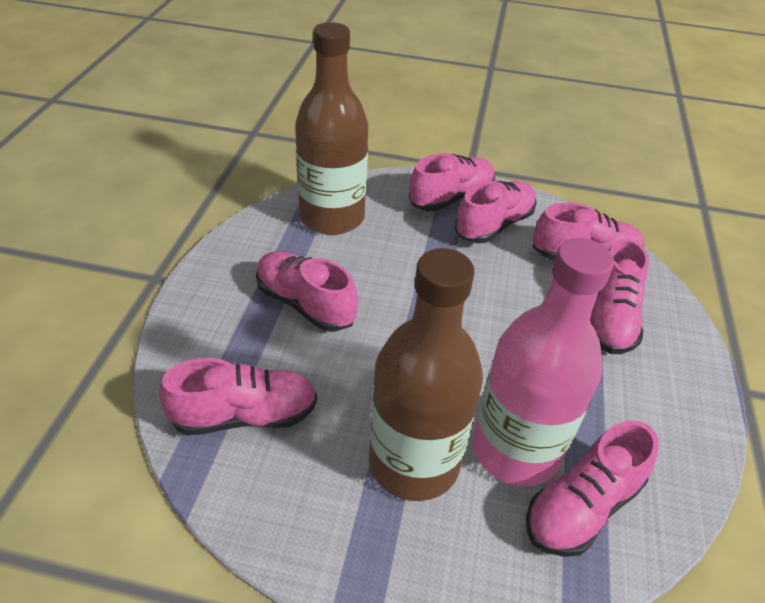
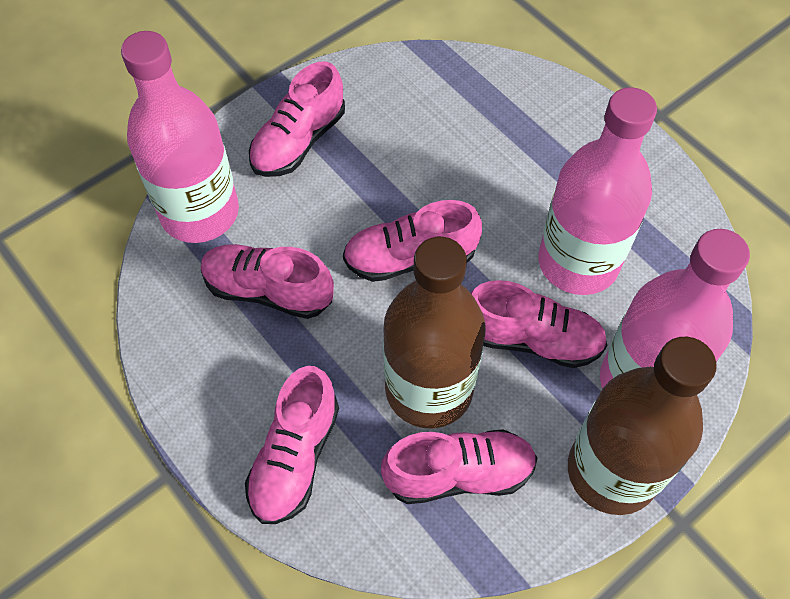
pink bottle: [473,238,614,487] = 1 -> [121,31,239,243] [538,87,657,295] [600,229,750,389] = 3
pink shoe: [159,358,317,435] [256,251,358,332] [409,153,495,212] [455,181,537,243] [526,421,659,557] [532,203,644,260] [590,238,649,354] = 7 -> [201,244,334,319] [245,366,339,524] [249,62,345,177] [343,200,482,282] [381,429,537,504] [470,280,607,368] = 6

